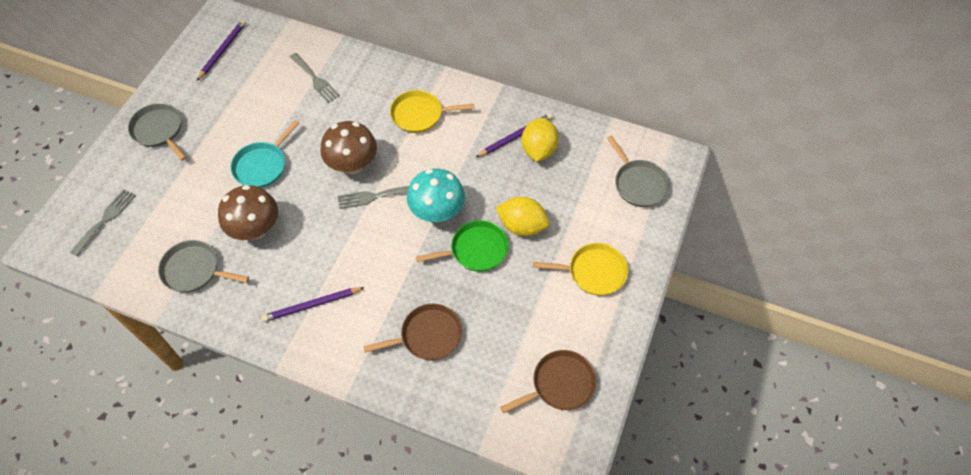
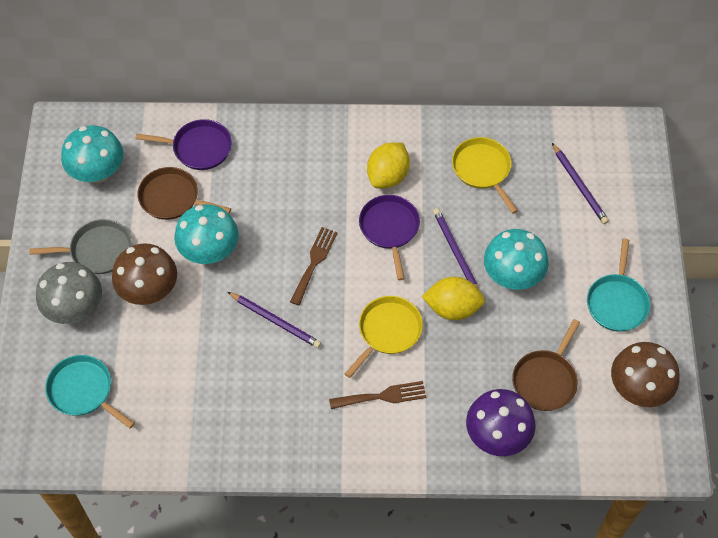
brown fork: none = 0 -> [290,227,337,305] [329,381,426,409] = 2
green pan: [416,220,509,272] = 1 -> none = 0
grey fork: [70,189,136,256] [290,53,340,103] [338,186,409,209] = 3 -> none = 0
grey mushroom: none = 0 -> [36,262,102,324] = 1
grey pan: [128,103,186,161] [158,240,249,293] [607,135,670,207] = 3 -> [29,219,132,274] = 1
purple mushroom: none = 0 -> [466,389,536,456] = 1
purple pan: none = 0 -> [135,119,232,170] [359,195,420,280] = 2
turquoise mushroom: [407,168,465,222] = 1 -> [61,125,123,183] [174,204,239,264] [484,229,549,290] = 3
turquoise pan: [231,120,299,188] = 1 -> [45,355,135,429] [587,239,650,332] = 2

